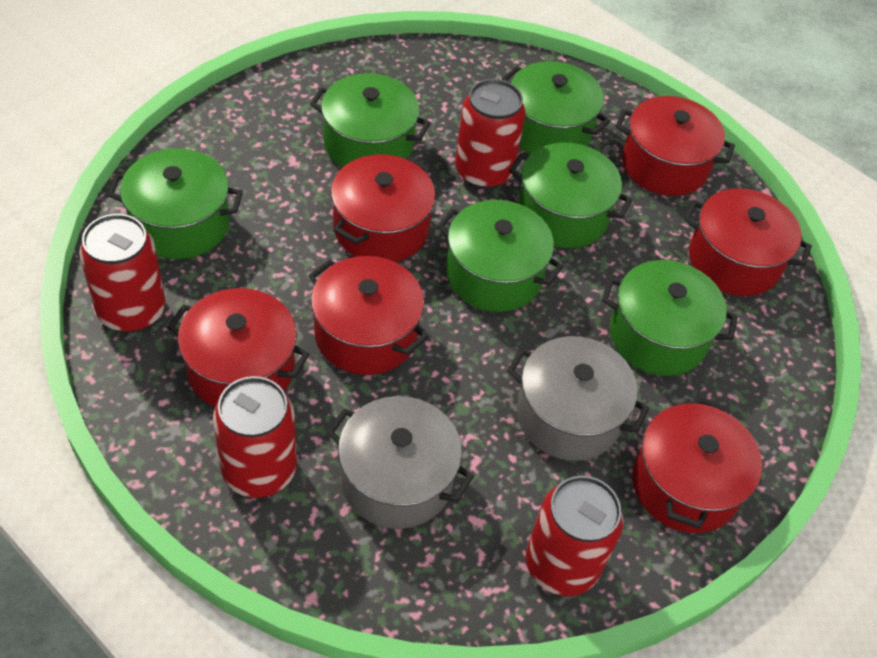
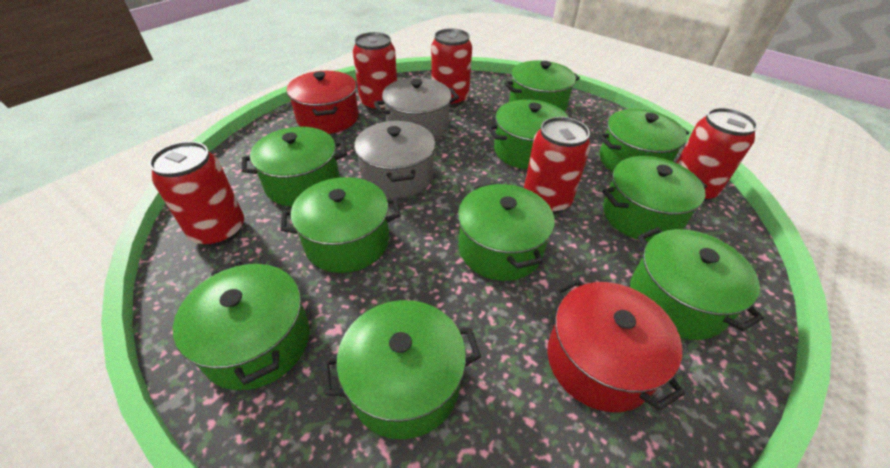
green pot: [107,148,243,259] [310,73,430,168] [437,200,564,312] [502,61,610,154] [509,143,632,248] [602,260,738,376] = 6 -> [173,262,309,390] [242,127,347,207] [280,177,401,273] [322,300,481,439] [458,183,555,281] [487,99,573,170] [504,61,580,111] [599,109,689,172] [602,156,707,242] [630,227,764,340] = 10
red can: [79,214,166,333] [213,376,297,498] [455,79,526,189] [526,476,623,596] = 4 -> [149,141,244,246] [353,32,397,112] [431,29,472,107] [524,117,590,214] [677,108,758,201] = 5
red pot: [168,288,309,407] [309,256,428,375] [331,155,436,262] [616,96,735,196] [632,397,762,533] [684,188,812,296] = 6 -> [287,71,359,134] [547,278,685,412] = 2

